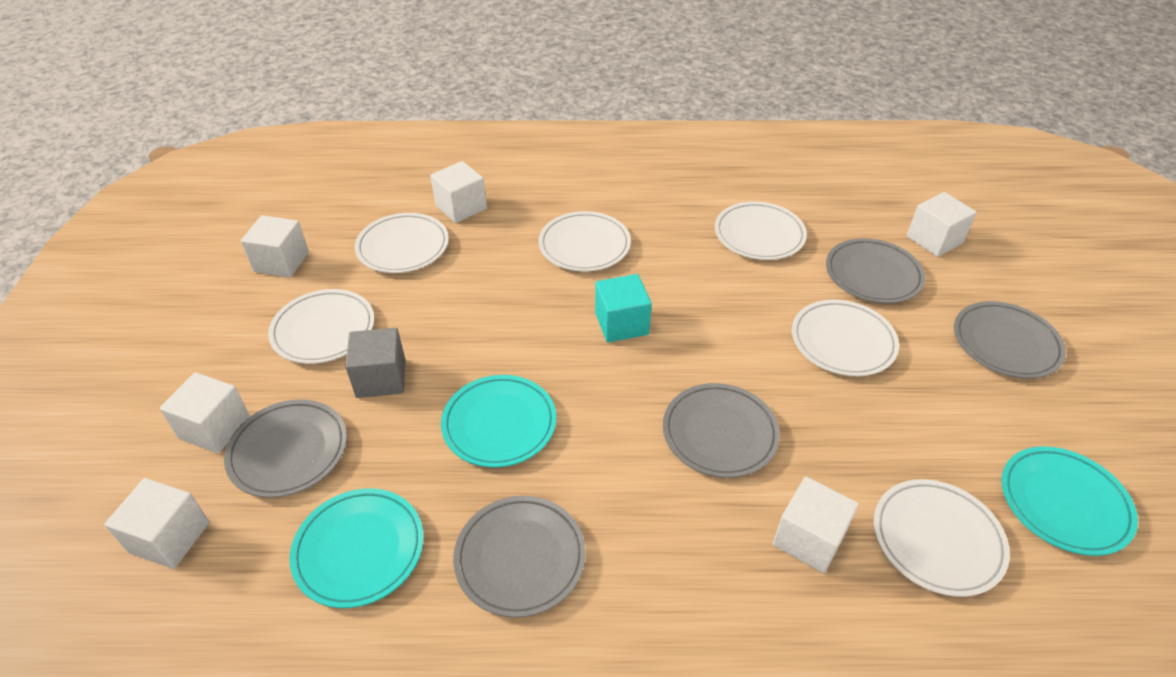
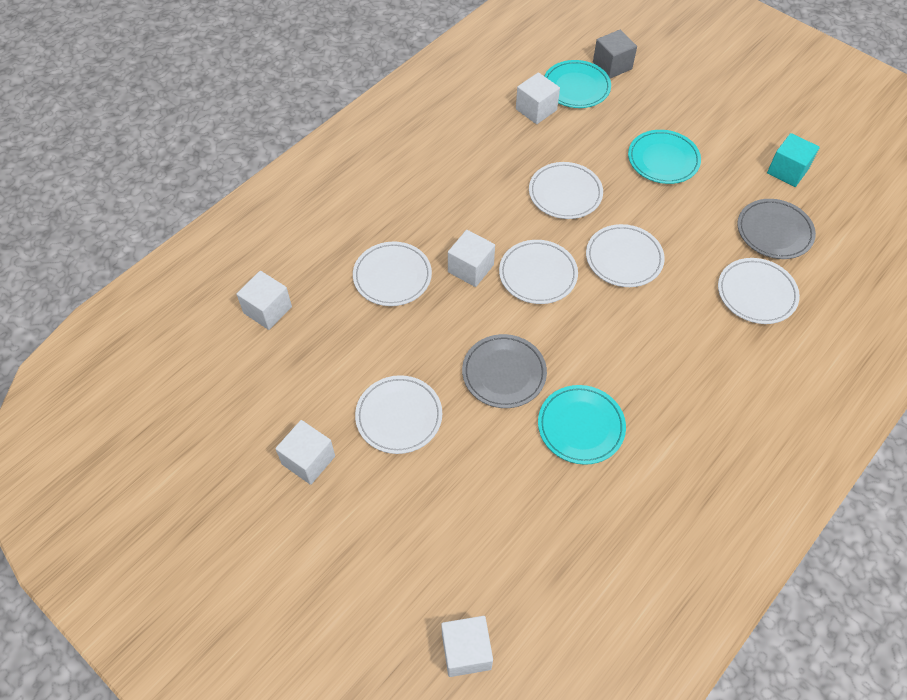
grey plate: [224,399,347,498] [453,496,586,618] [663,383,780,478] [826,238,925,303] [954,301,1066,378] = 5 -> [462,334,547,408] [737,199,816,259] = 2
white cube: [104,478,209,569] [160,372,250,453] [241,215,309,278] [430,161,487,223] [773,477,859,573] [907,192,977,257] = 6 -> [236,271,292,330] [275,420,335,485] [441,616,493,677] [448,230,495,287] [516,72,560,124] = 5

